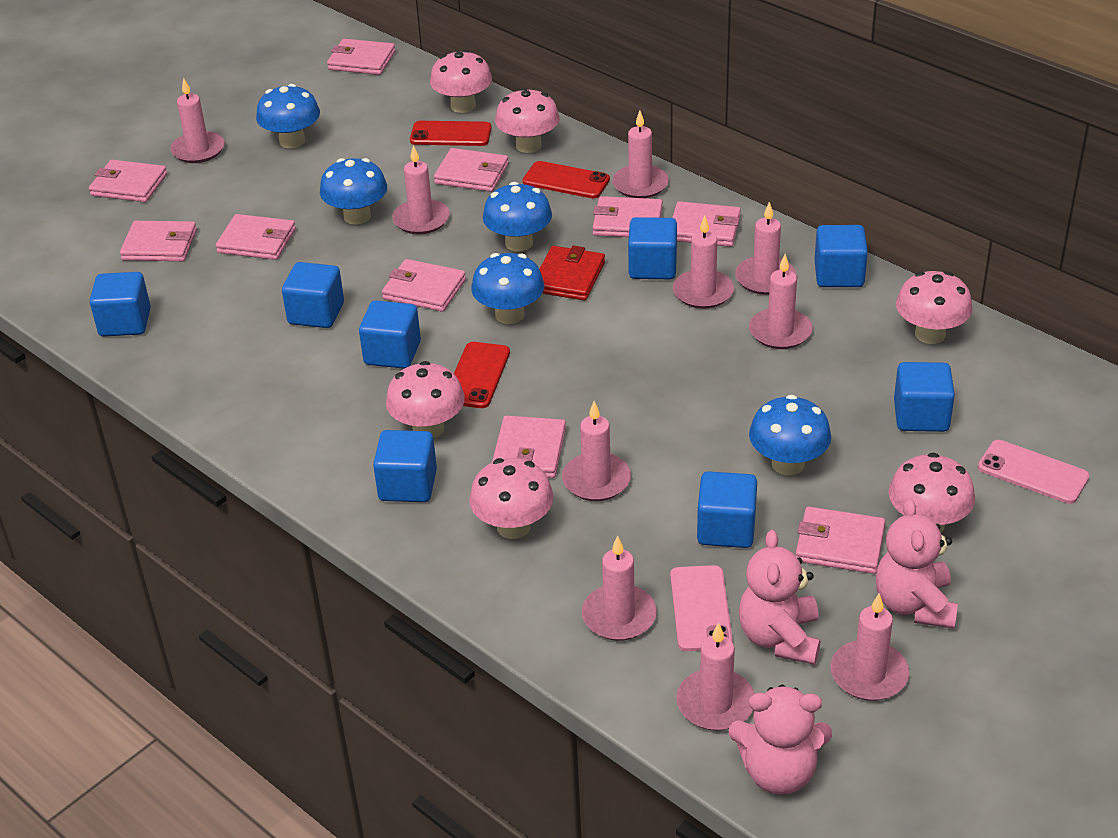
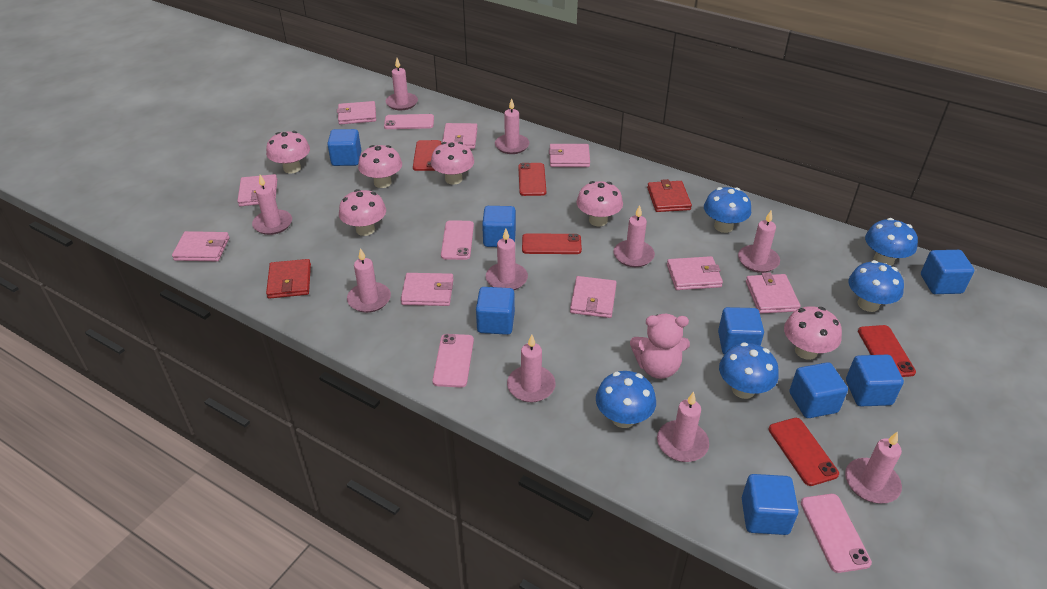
pink phone: [670,565,733,651] [978,440,1089,504] = 2 -> [384,114,434,129] [433,334,474,388] [441,220,474,260] [801,494,872,573] = 4
pink teddy bear: [729,685,832,795] [739,530,820,665] [876,498,958,628] = 3 -> [630,314,690,379] = 1
pink wallet: [89,160,167,202] [120,221,197,261] [216,214,296,260] [327,39,395,75] [382,259,466,312] [434,148,509,192] [492,416,566,478] [593,196,663,237] [672,201,741,247] [796,506,885,574] = 10 -> [172,231,230,261] [237,174,277,206] [337,101,376,124] [401,273,454,306] [442,123,478,149] [549,144,590,167] [570,276,617,318] [667,256,723,290] [746,272,801,313] = 9
red phone: [410,121,492,146] [454,342,510,408] [523,161,610,198] = 3 -> [413,140,441,171] [518,163,546,196] [522,233,582,254] [769,418,839,486] [858,325,916,377] = 5
red wallet: [539,246,605,301] = 1 -> [266,259,311,299] [647,179,692,212] = 2

